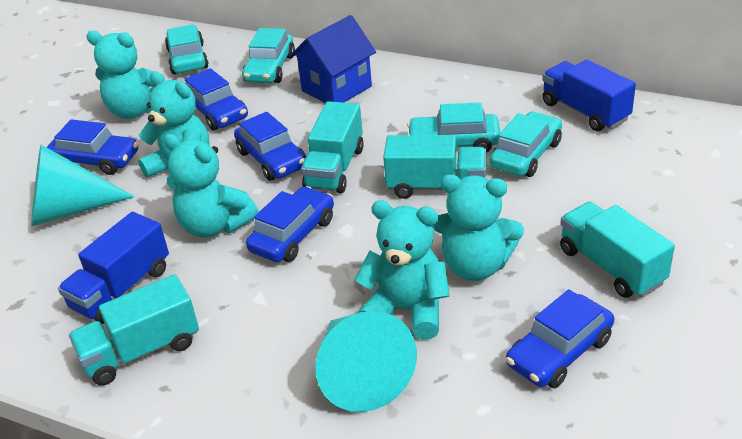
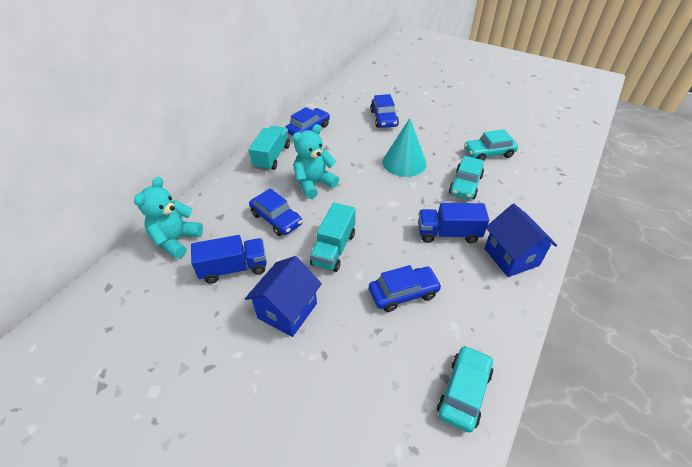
blue car: [47,119,138,175] [185,68,248,130] [234,112,307,181] [246,186,334,262] [506,289,614,388] = 5 -> [249,188,302,236] [285,107,330,136] [369,265,442,312] [370,94,399,128] = 4
blue house: [290,15,376,103] = 1 -> [245,256,322,337] [484,204,557,277] = 2
turquoise car: [165,24,209,74] [242,28,295,83] [407,102,500,153] [490,111,562,177] = 4 -> [437,345,493,433] [449,156,484,200] [464,129,518,161] = 3
turquoise cone: [31,145,135,227] [316,311,417,412] = 2 -> [383,118,427,177] = 1
turquoise teddy bear: [86,31,165,119] [138,71,210,191] [164,134,259,238] [355,200,450,339] [433,174,524,281] = 5 -> [134,177,203,259] [292,124,339,199] = 2
turquoise truck: [69,274,199,385] [301,101,364,193] [383,135,486,199] [560,202,675,298] = 4 -> [249,126,290,171] [310,202,356,272] = 2

